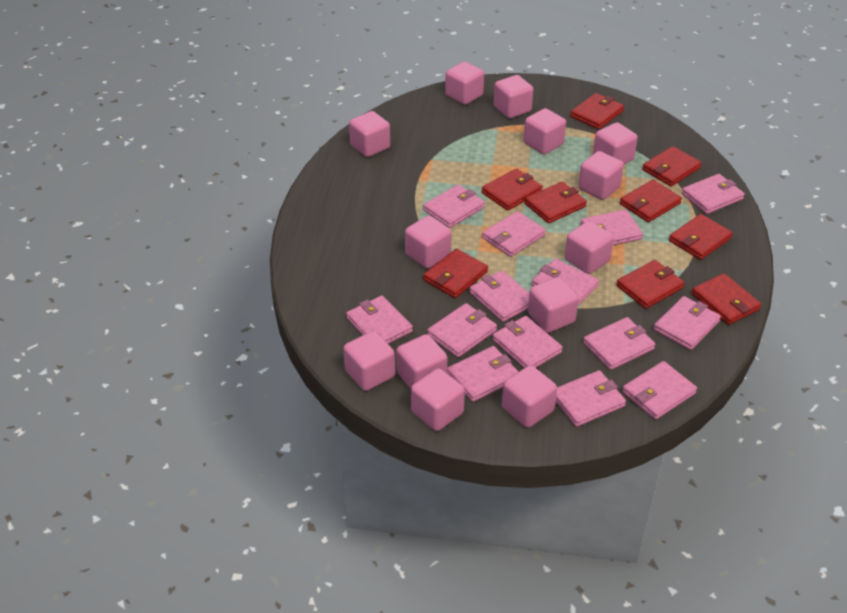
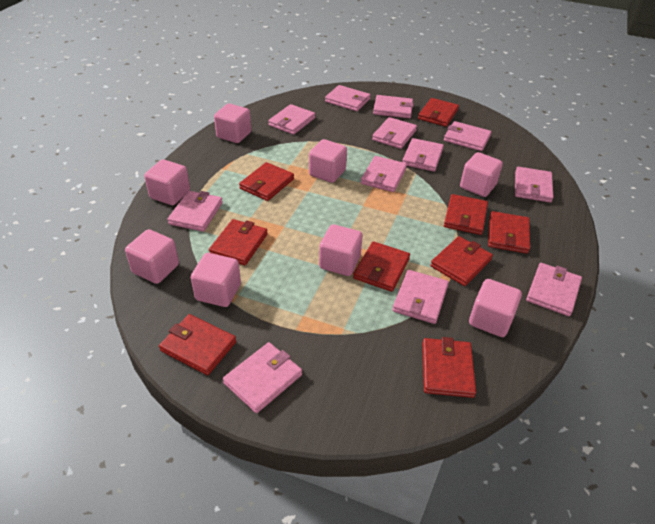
pink cube: [343,331,395,391] [349,111,390,157] [396,334,447,389] [405,216,451,269] [411,368,465,431] [445,61,484,105] [493,75,534,118] [502,365,557,428] [524,108,566,154] [528,277,579,333] [565,221,614,274] [578,151,624,200] [593,122,638,164] = 13 -> [125,229,179,284] [144,159,190,205] [191,253,241,307] [214,103,251,143] [309,139,347,183] [319,224,363,276] [460,152,503,197] [469,279,522,337] = 8
pink wallet: [346,295,413,344] [423,185,485,228] [427,303,497,358] [447,346,519,402] [469,270,529,322] [482,211,546,257] [492,316,563,368] [532,258,599,306] [555,370,626,427] [580,210,643,245] [583,317,655,370] [622,361,697,420] [653,296,721,350] [682,174,745,214] = 14 -> [168,191,223,232] [223,342,302,413] [268,104,315,135] [325,85,370,111] [361,156,407,192] [372,117,417,149] [373,95,414,118] [393,270,449,324] [403,138,444,172] [444,121,492,151] [515,167,553,203] [526,263,582,316] = 12

